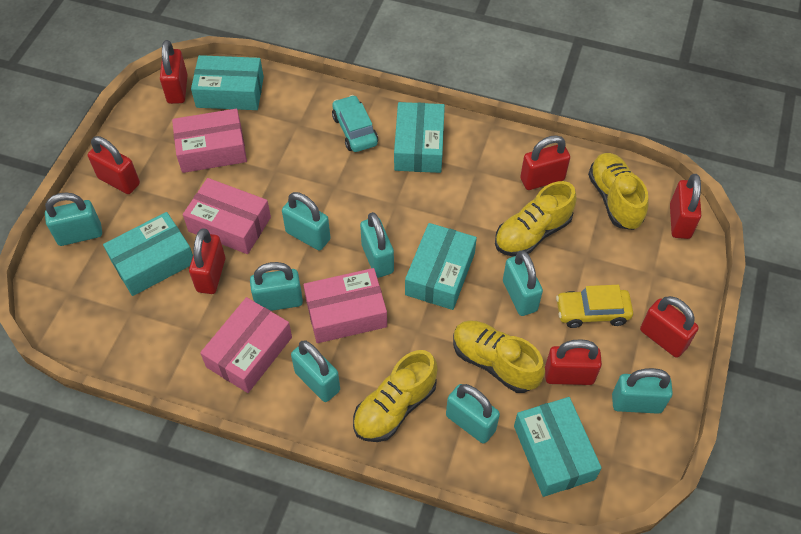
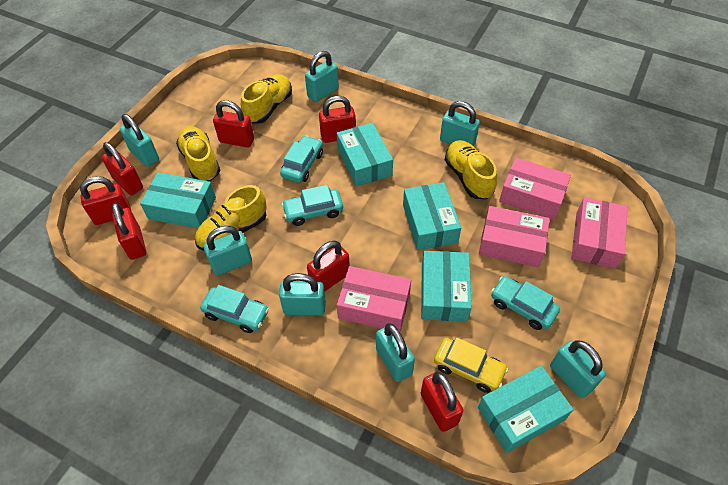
turquoise car: [332,95,378,152] = 1 -> [200,285,269,333] [280,136,323,183] [282,185,343,226] [491,276,560,330] = 4
turquoise padlock: [45,192,102,246] [250,262,303,311] [282,192,331,251] [291,341,340,402] [360,212,394,278] [446,384,500,444] [503,250,543,316] [612,368,673,414] = 8 -> [120,114,159,167] [204,226,252,276] [279,273,326,316] [305,51,339,102] [376,323,415,382] [440,101,480,146] [550,340,606,398] = 7

